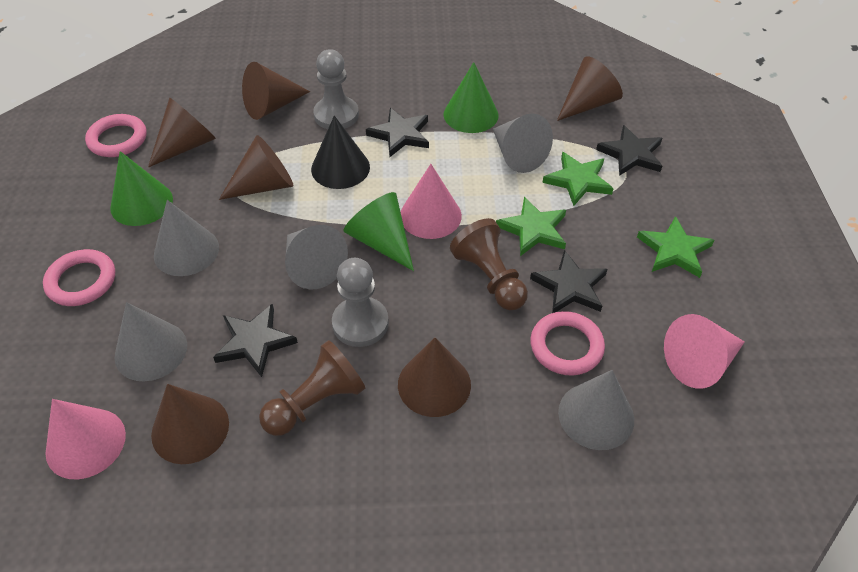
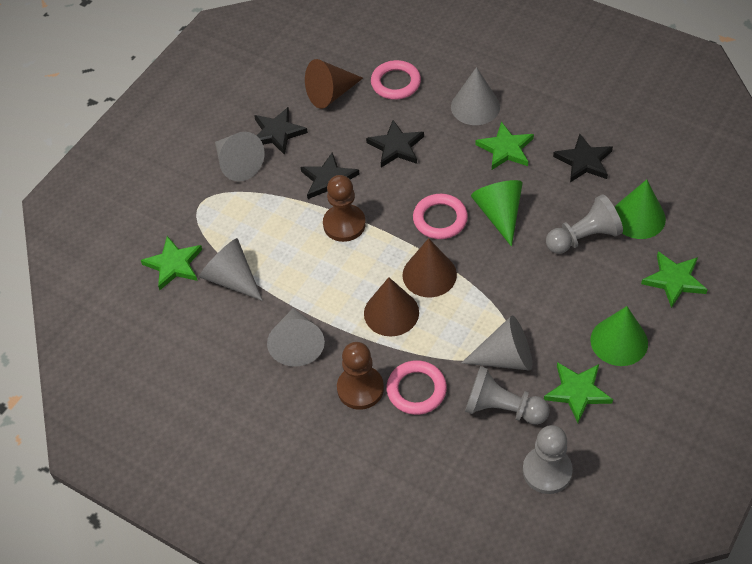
black cone: [311,116,370,189] = 1 -> none = 0
brown cone: [148,98,216,168] [151,384,229,464] [219,135,294,200] [242,62,310,120] [398,337,471,417] [557,56,623,121] = 6 -> [305,59,363,109] [364,277,419,337] [402,238,457,297] = 3
green star: [496,197,566,256] [542,152,614,206] [637,216,714,278] = 3 -> [141,236,202,290] [475,121,534,170] [544,362,613,423] [641,252,708,308] = 4
grey pawn: [313,49,359,129] [332,258,389,347] = 2 -> [465,366,550,425] [523,425,573,494] [546,194,623,254] = 3
pink cone: [45,399,126,479] [401,164,462,239] [664,314,745,389] = 3 -> none = 0

